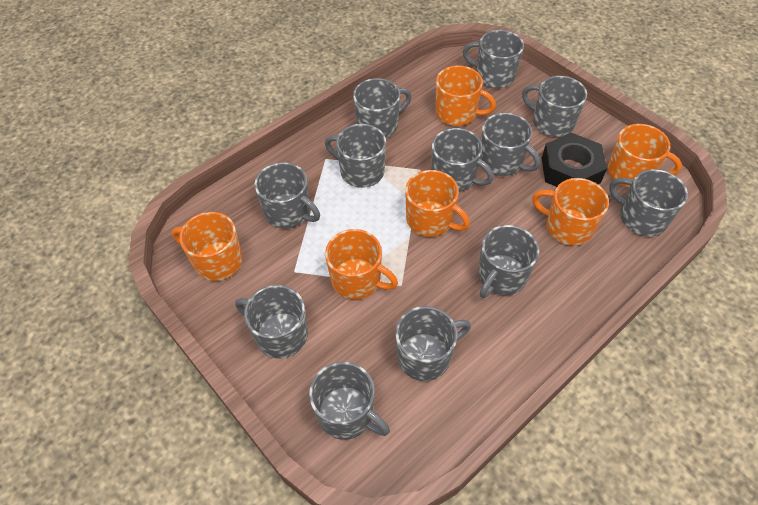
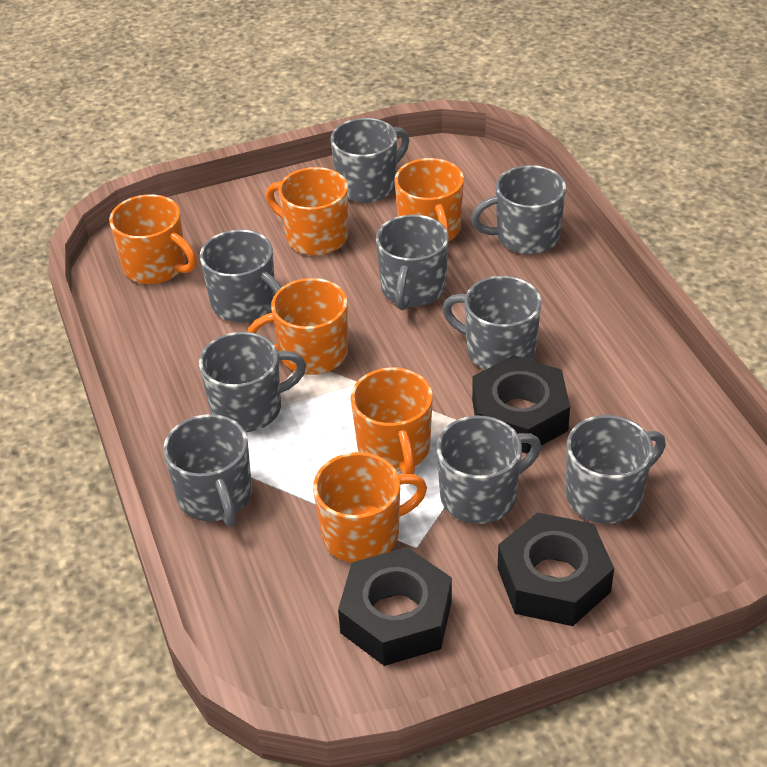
black nut: [542,132,607,187] = 1 -> [338,547,452,666] [472,355,570,454] [498,512,614,626] = 3
grey mug: [235,285,308,359] [255,162,320,229] [309,362,390,440] [325,124,386,188] [353,78,412,138] [395,306,471,381] [431,128,494,192] [463,30,524,88] [478,225,539,298] [480,113,540,176] [522,76,587,137] [609,169,688,237] = 12 -> [163,414,252,527] [199,332,306,432] [200,229,282,322] [330,118,409,203] [376,215,449,310] [436,416,541,524] [442,276,542,370] [471,165,566,254] [566,415,666,524] = 9

